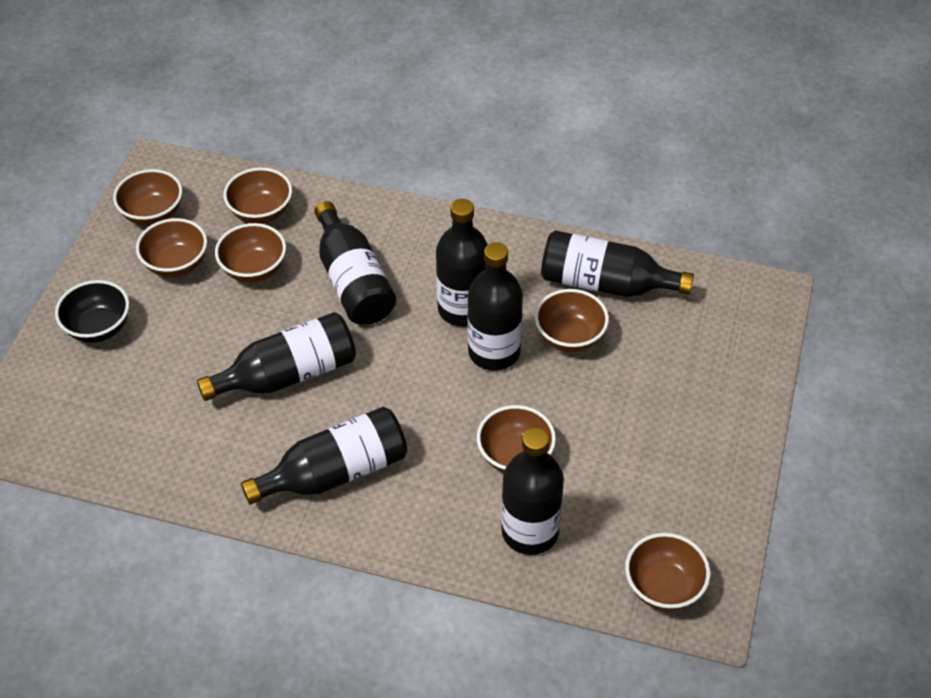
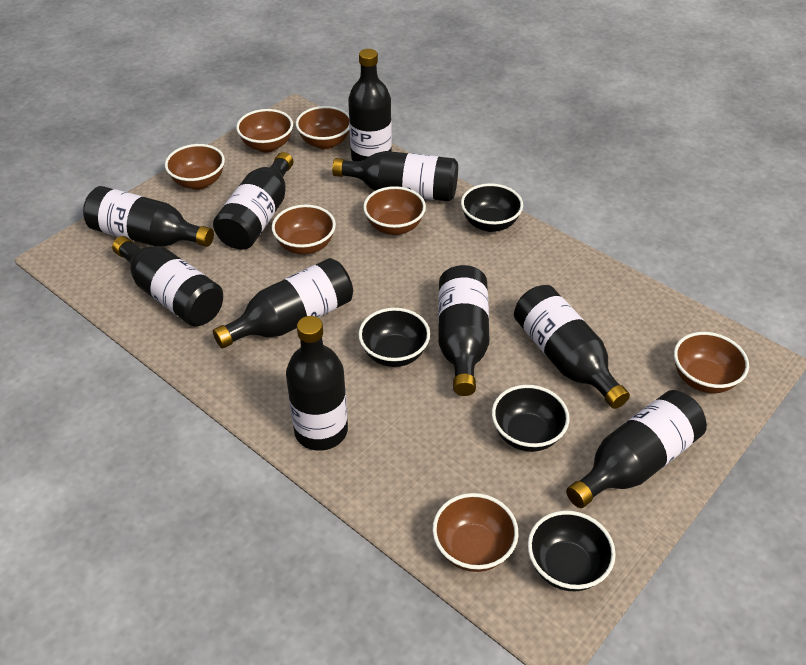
black bottle: [197,312,356,401] [241,407,407,505] [314,201,396,325] [436,199,488,327] [468,242,523,371] [501,428,564,555] [541,230,694,297] = 7 -> [83,186,214,247] [112,236,223,326] [213,152,293,249] [213,258,353,348] [286,316,348,451] [332,151,458,201] [348,49,392,161] [438,265,490,396] [514,285,630,409] [566,390,707,508] = 10
black bowl: [55,280,129,343] = 1 -> [358,308,430,367] [461,183,523,232] [492,385,570,452] [528,511,616,591] = 4

